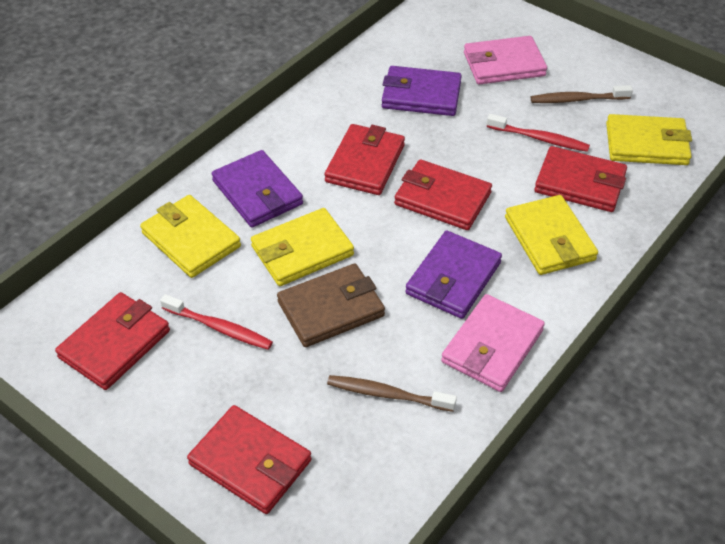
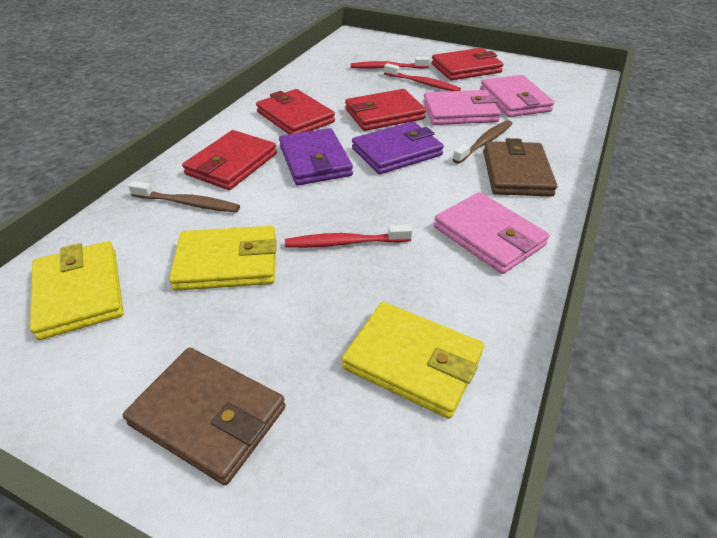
brown wallet: [277,263,385,347] = 1 -> [123,347,286,485] [483,138,557,197] = 2
pink wallet: [441,294,545,392] [464,36,547,85] = 2 -> [423,90,501,125] [434,192,549,274] [480,75,554,117] = 3
purple wallet: [212,150,303,228] [382,66,462,116] [405,231,502,319] = 3 -> [279,128,353,185] [352,121,444,174] = 2
red toothbrush: [160,294,273,350] [487,114,590,152] = 2 -> [285,224,412,248] [351,57,430,69] [384,63,461,91] = 3
red wallet: [55,292,170,390] [187,405,312,514] [325,124,405,195] [394,159,492,230] [534,146,627,212] = 5 -> [182,130,277,190] [256,89,335,134] [345,89,426,131] [431,48,503,80] = 4
yellow wallet: [140,195,241,278] [251,208,354,286] [505,195,598,275] [606,114,692,165] = 4 -> [30,241,124,340] [169,226,277,291] [342,302,484,419] = 3

